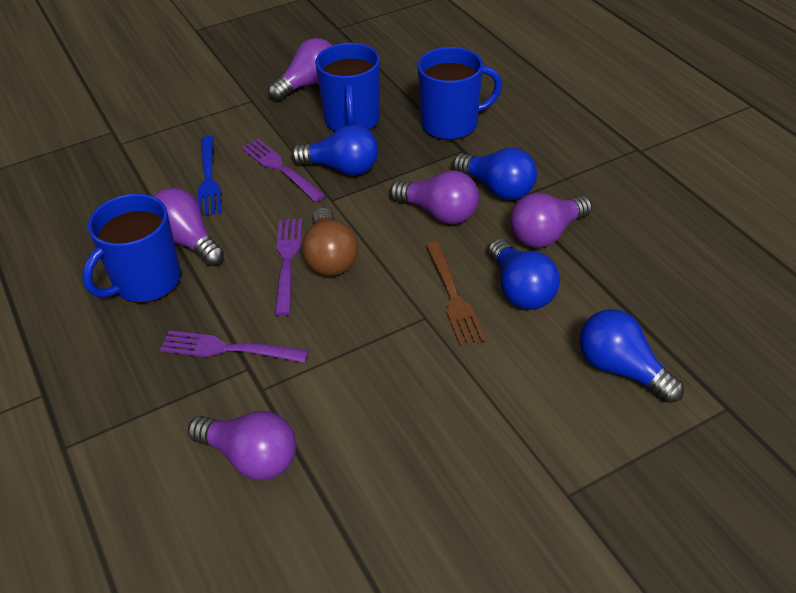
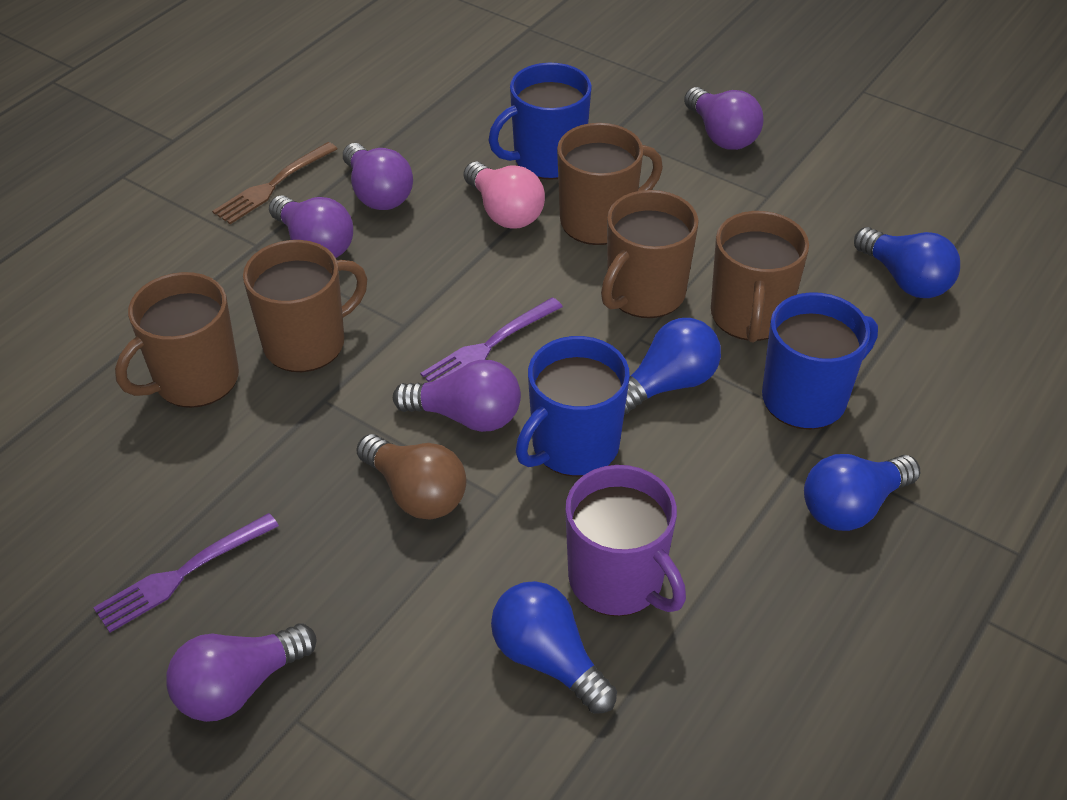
blue fork: [198,136,221,215] = 1 -> none = 0
brown mug: none = 0 -> [115,272,239,408] [243,240,367,372] [557,123,663,245] [601,190,699,318] [711,211,809,342] = 5
pink light bulb: none = 0 -> [464,162,545,229] = 1
purple fork: [160,331,309,363] [241,139,325,202] [275,219,302,316] = 3 -> [93,513,279,632] [420,297,563,382] = 2
purple mug: none = 0 -> [565,465,686,616] = 1

